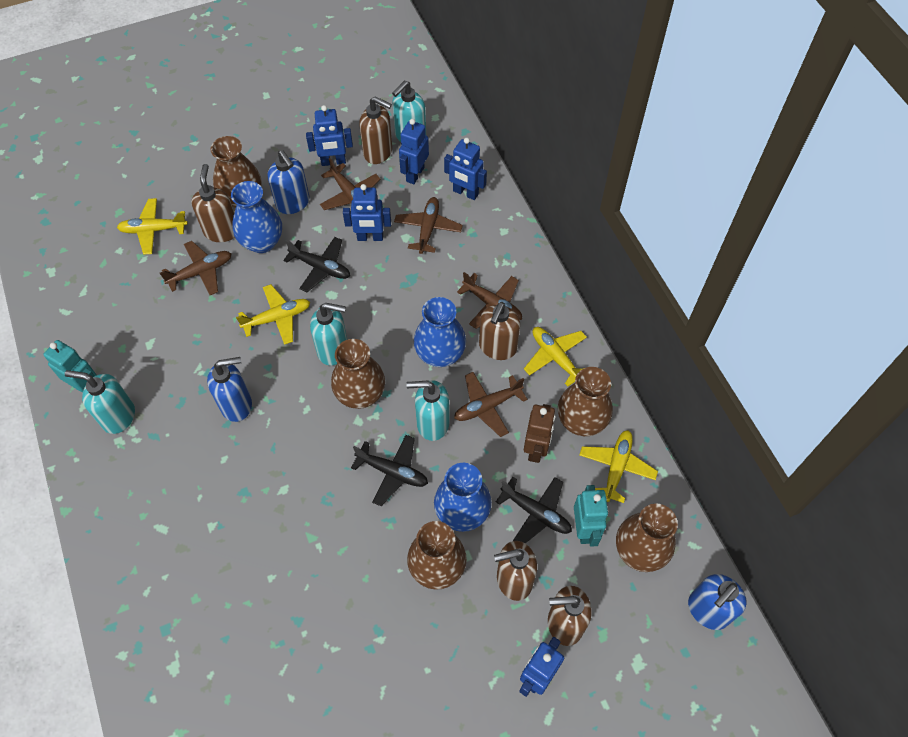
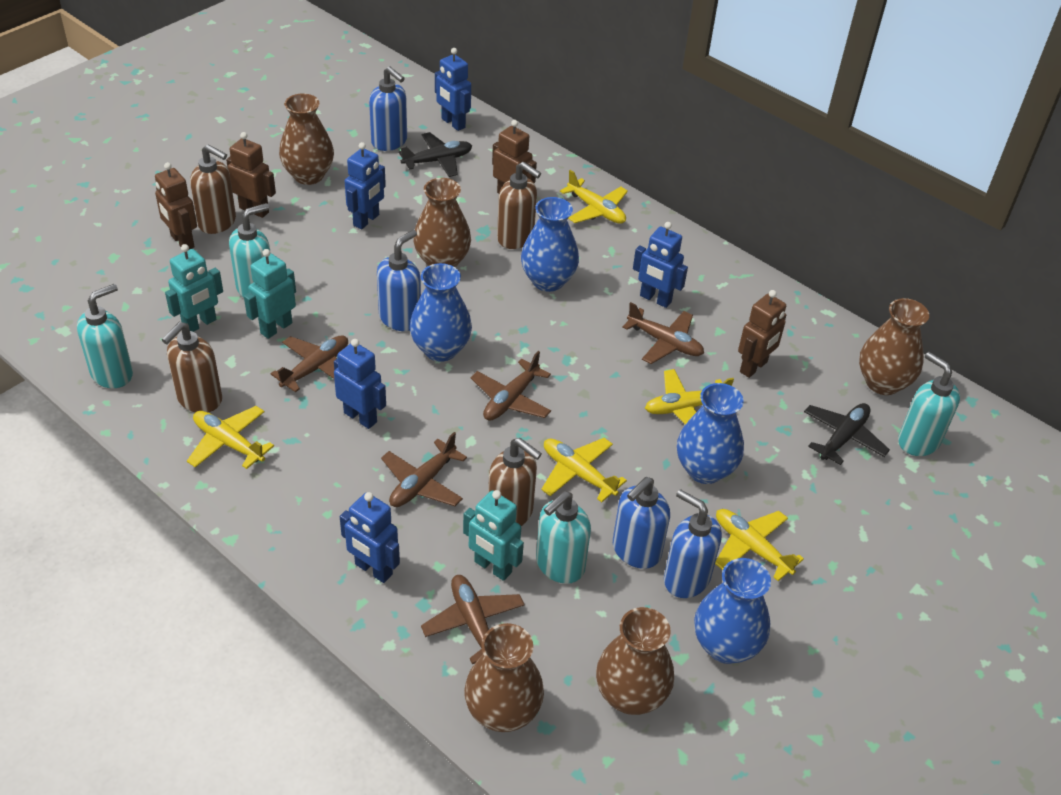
black plane: [283,237,350,292] [351,435,428,506] [496,477,572,543] = 3 -> [399,132,472,177] [804,403,890,465] = 2
blue soap dispenser: [207,357,252,422] [268,150,310,214] [688,574,747,630] = 3 -> [369,66,407,151] [377,230,421,331] [613,477,670,569] [664,489,722,598] = 4
blue vase: [231,181,282,253] [414,297,466,367] [434,463,492,532] = 3 -> [410,263,472,362] [521,197,579,292] [677,383,744,484] [694,558,771,664] = 4
brown robot: [524,404,555,463] = 1 -> [155,162,197,249] [226,132,276,218] [492,120,537,194] [738,290,786,378] = 4
brown soap dispenser: [192,164,235,242] [359,96,392,164] [479,302,520,360] [494,541,537,601] [548,586,592,646] = 5 -> [161,322,222,412] [190,144,236,234] [488,438,542,526] [497,162,541,249] = 4
turquoise robot: [43,340,97,392] [574,485,608,547] = 2 -> [165,244,223,332] [244,249,296,339] [463,490,524,581] = 3
yellow plane: [117,198,188,255] [236,284,310,345] [524,327,587,386] [579,430,658,503] = 4 -> [187,406,274,469] [541,438,627,502] [560,170,628,224] [645,369,734,425] [715,509,804,581] = 5

